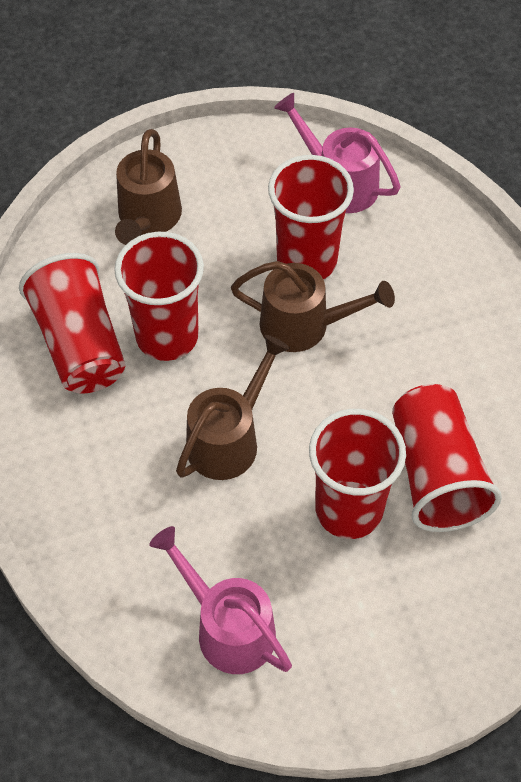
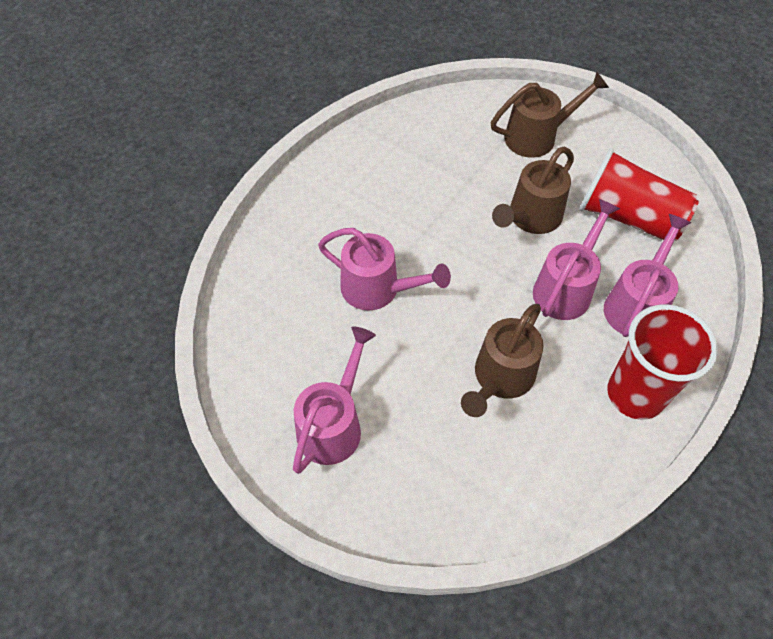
pink watering can: [149,526,292,674] [274,93,401,213] = 2 -> [293,326,376,474] [318,228,451,311] [533,199,620,320] [604,214,692,337] = 4
red cup: [19,253,125,394] [114,232,204,361] [268,155,354,279] [309,409,406,539] [392,384,502,532] = 5 -> [579,148,699,241] [607,304,718,420] = 2

